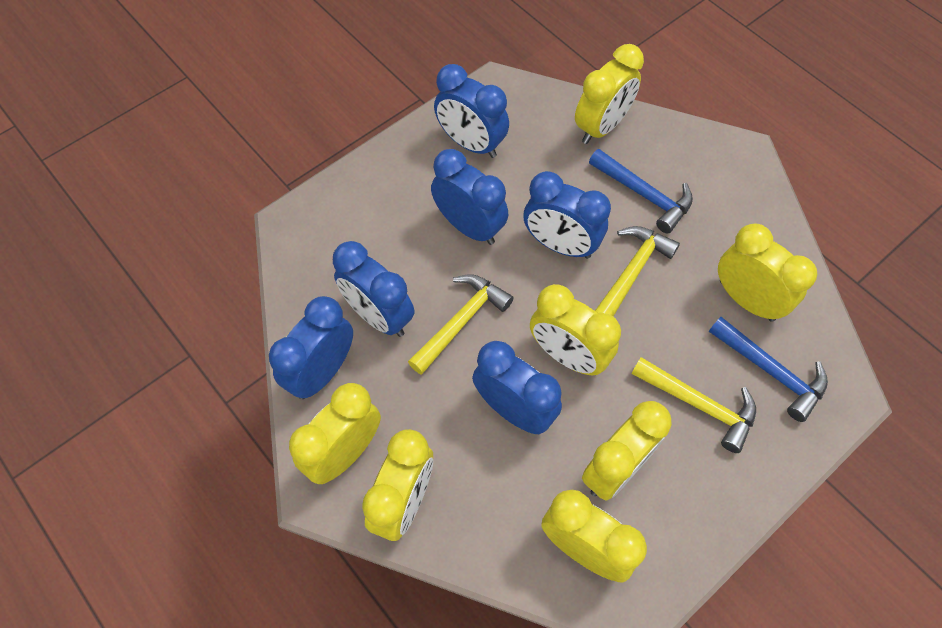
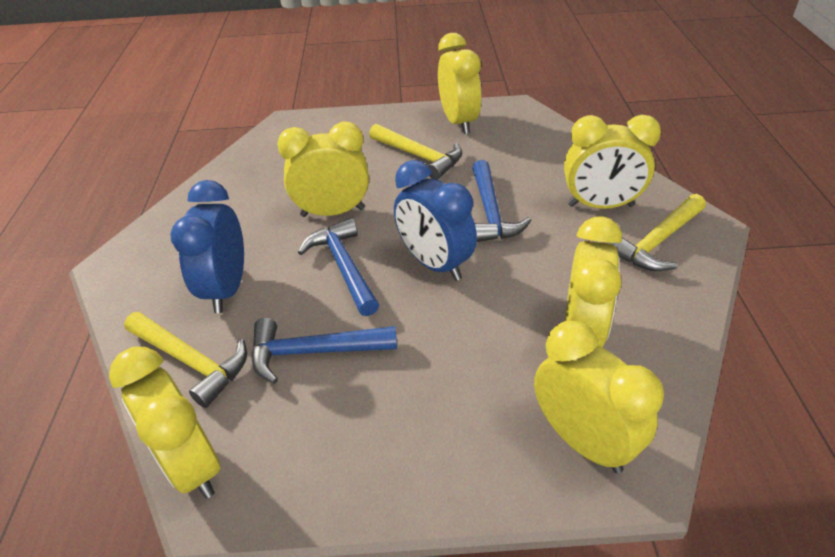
blue clock: [269,296,353,399] [333,241,414,337] [431,149,508,245] [434,64,509,158] [472,341,562,434] [523,171,611,259] = 6 -> [170,180,244,313] [394,160,477,281] = 2
blue hammer: [589,149,693,233] [709,317,828,422] = 2 -> [251,318,397,384] [298,218,380,316] [472,160,532,242] = 3
yellow clock: [289,383,381,484] [362,429,433,541] [530,284,621,375] [541,489,647,583] [575,44,644,144] [582,401,672,501] [718,224,817,322] = 7 -> [109,347,221,498] [277,121,369,217] [438,33,482,134] [534,321,664,473] [564,115,661,209] [565,216,622,347] = 6

